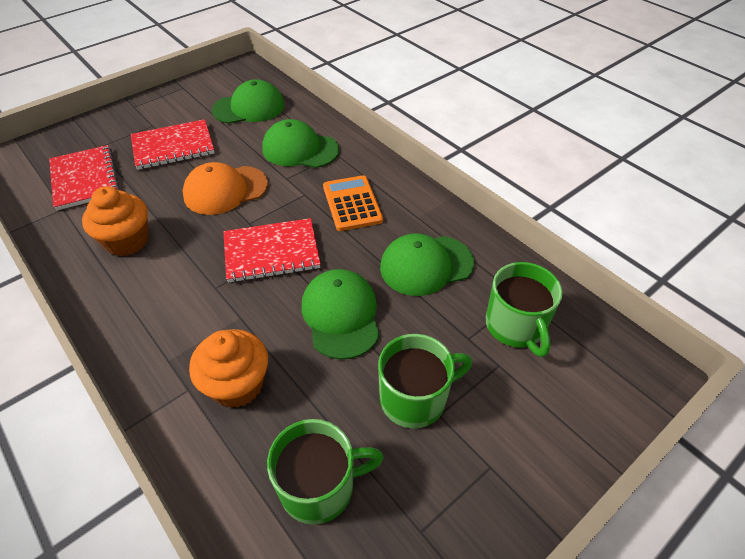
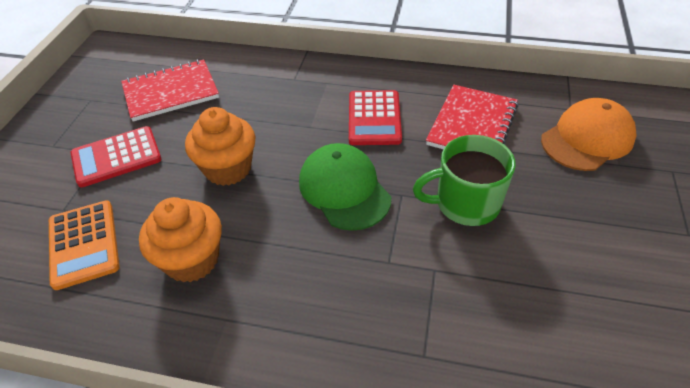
green cap: [212,79,285,124] [262,119,339,168] [302,269,380,359] [380,233,474,296] = 4 -> [299,143,391,231] = 1
green mug: [267,419,384,525] [378,334,472,428] [486,262,563,357] = 3 -> [413,135,516,226] = 1
red calculator: none = 0 -> [70,126,162,187] [349,90,402,145] = 2
red notebook: [49,145,120,210] [131,119,214,170] [223,218,321,283] = 3 -> [121,59,219,121] [426,85,518,149] = 2

